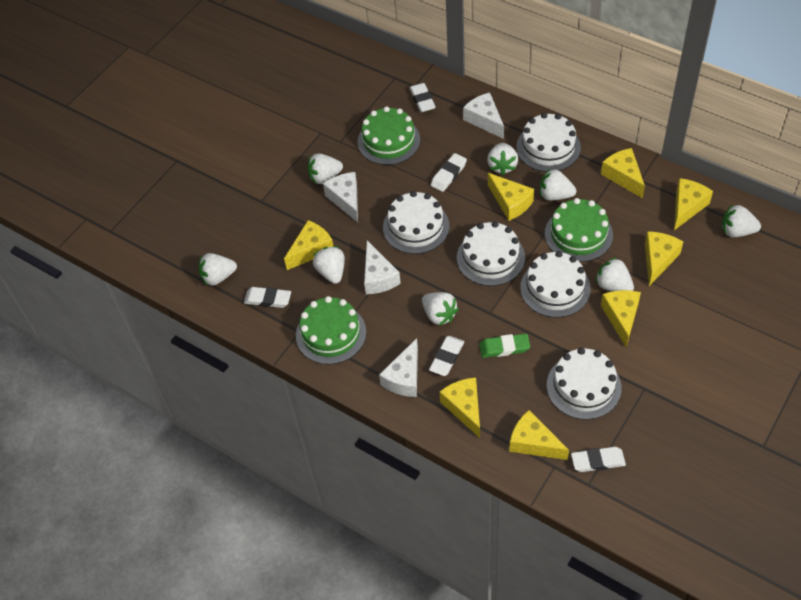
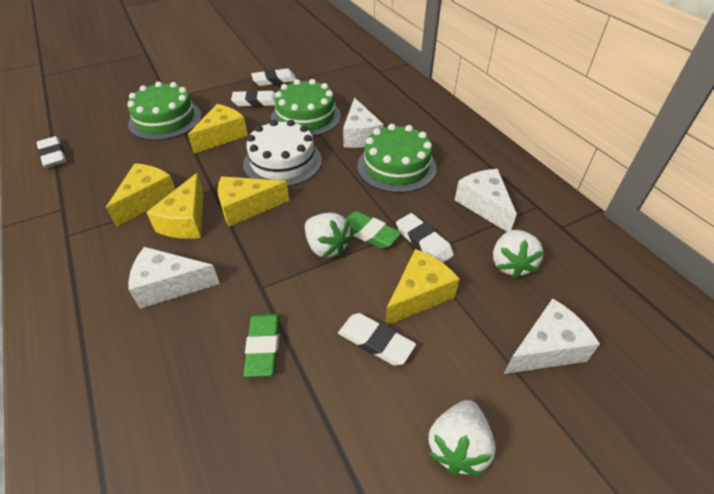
green eraser: [479,334,530,358] = 1 -> [244,314,280,377] [346,211,401,249] = 2
white cake: [383,191,449,254] [457,221,525,286] [516,113,581,172] [520,251,591,318] [547,348,621,420] = 5 -> [243,120,322,187] = 1
white strawberry: [199,253,237,286] [307,154,343,184] [313,246,345,284] [422,292,459,326] [487,143,518,175] [540,168,576,201] [595,257,634,291] [722,204,761,237] = 8 -> [305,213,353,258] [428,400,496,476] [493,230,544,279] = 3
yellow cheese: [284,220,333,270] [440,377,480,438] [488,173,534,221] [509,410,569,460] [601,148,645,198] [601,290,641,347] [645,231,683,286] [674,178,713,230] = 8 -> [106,163,175,227] [146,173,204,239] [188,104,248,154] [218,176,289,227] [385,249,460,325] = 5

